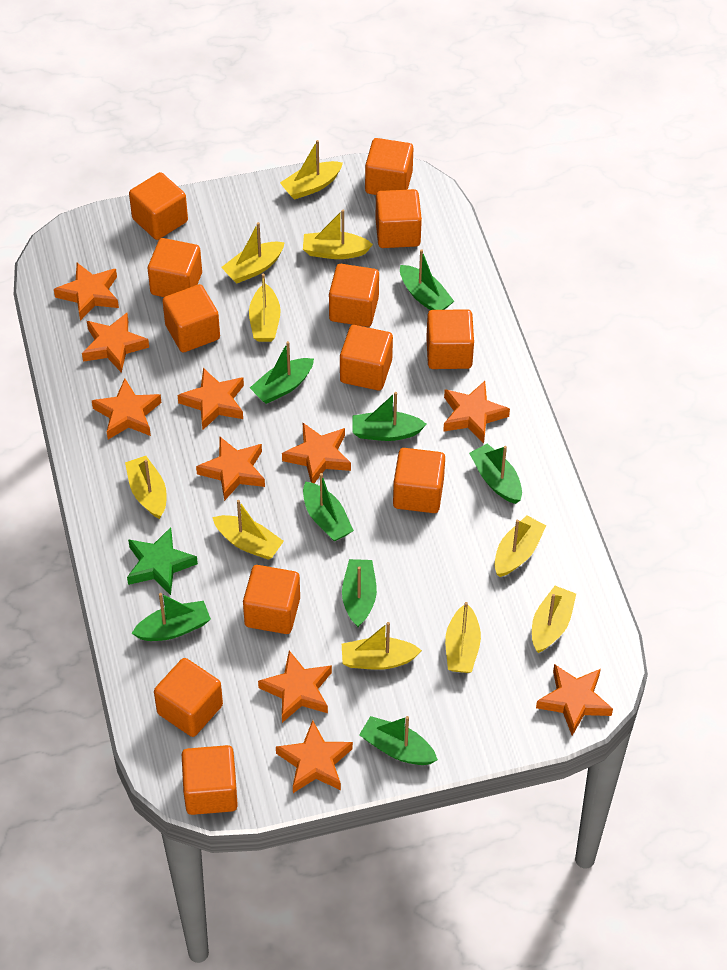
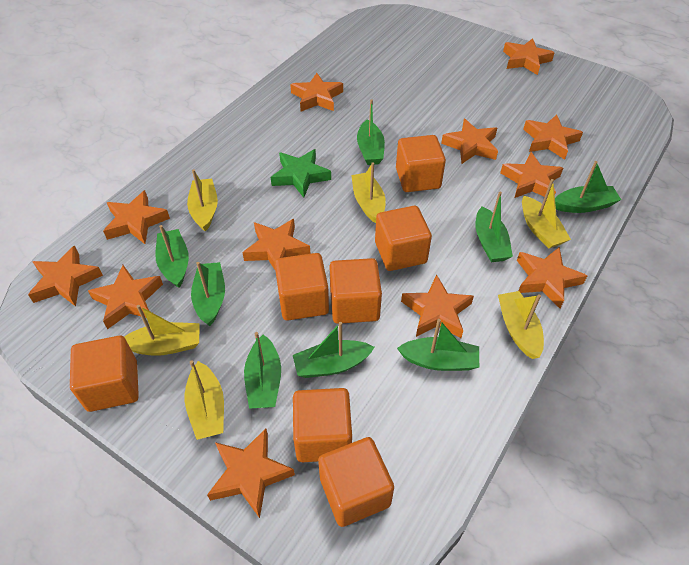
orange cube: [129,172,188,240] [148,238,202,297] [154,658,223,737] [162,284,220,352] [182,745,238,815] [243,565,300,634] [329,264,379,327] [340,325,393,390] [365,138,413,195] [375,189,422,248] [393,448,445,513] [426,309,474,369] = 12 -> [70,336,139,412] [275,253,329,320] [293,388,352,462] [318,437,394,527] [329,258,382,324] [375,206,432,271] [396,135,446,192] = 7
orange star: [54,263,119,321] [82,313,149,373] [92,379,162,440] [178,368,244,430] [196,437,265,501] [258,651,332,723] [276,720,353,793] [282,423,351,483] [443,381,510,443] [536,664,613,736] = 10 -> [28,246,103,307] [88,265,163,329] [103,190,170,244] [207,428,295,518] [242,219,310,269] [290,73,343,111] [401,275,474,338] [441,119,498,164] [500,152,563,198] [503,38,555,75] [517,247,587,308] [523,114,583,160] = 12
yellow boat: [125,456,167,519] [212,500,284,560] [221,222,285,283] [249,273,281,342] [280,140,343,200] [303,210,373,259] [342,622,422,670] [445,602,481,673] [495,516,546,577] [532,586,576,653] = 10 -> [124,305,199,356] [185,360,224,440] [187,169,218,232] [351,162,386,223] [498,291,544,359] [522,179,571,248] = 6

